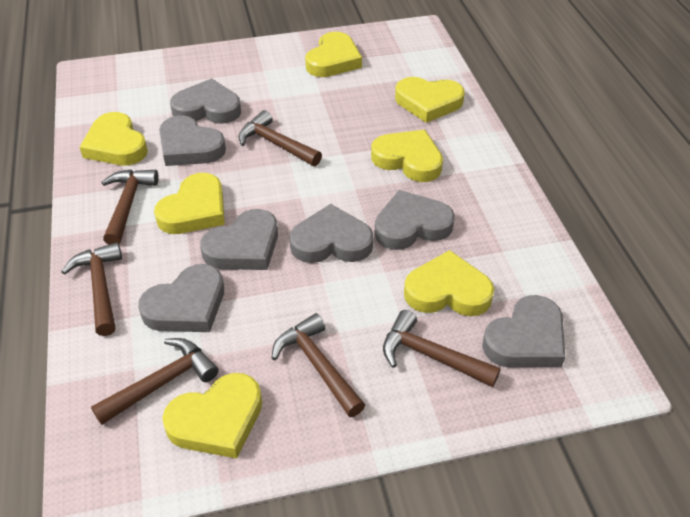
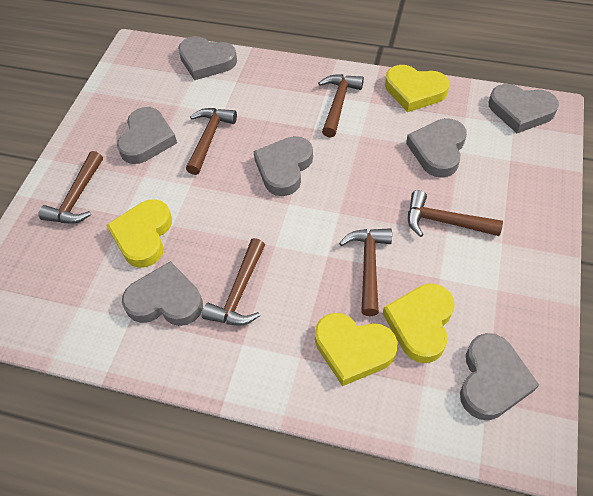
yellow heart: [80,112,148,165] [154,173,225,234] [162,373,262,459] [305,32,362,77] [371,130,443,182] [395,77,465,123] [404,250,494,316] = 7 -> [106,199,172,268] [315,313,398,386] [383,283,455,363] [385,65,450,112] = 4

